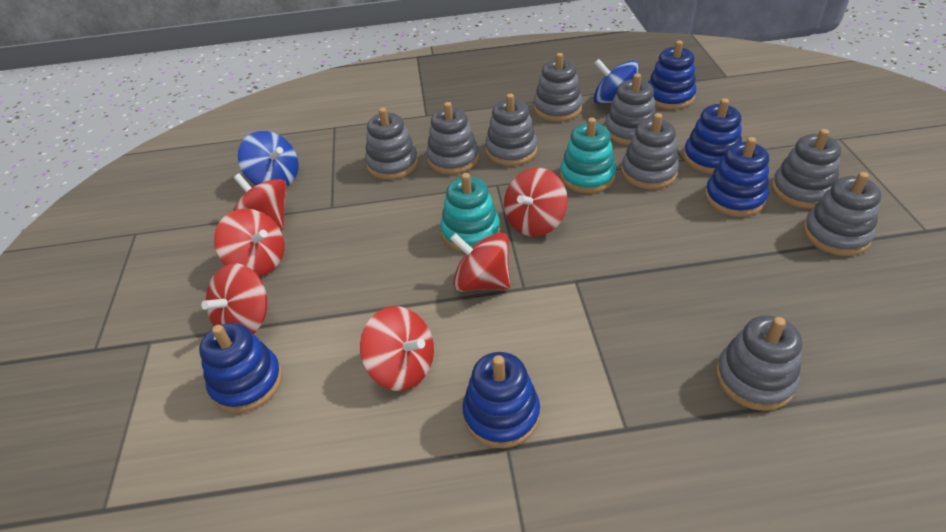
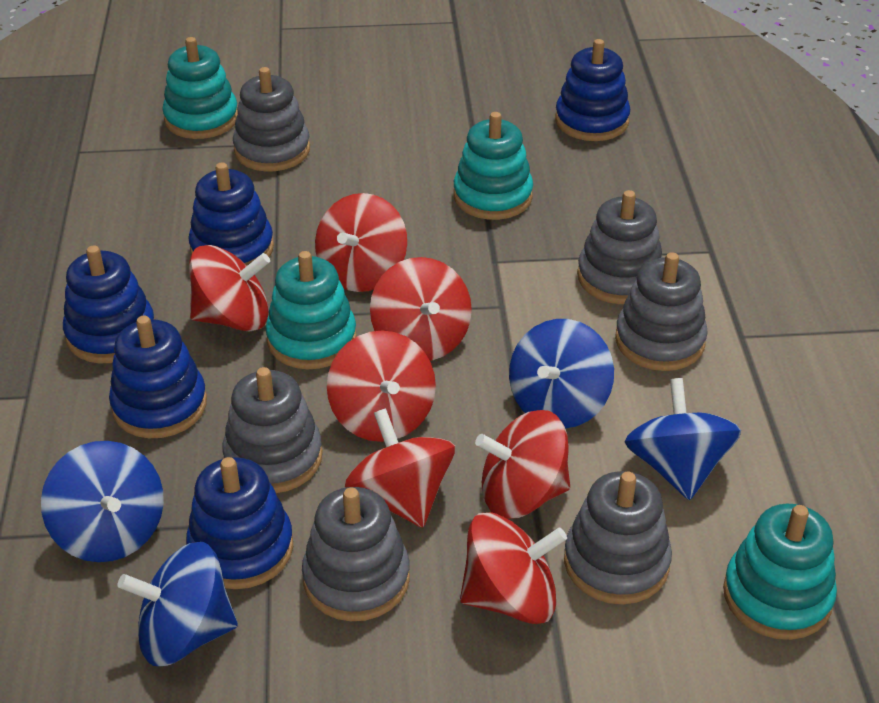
blue spinning top: [238,131,299,186] [593,59,639,104] = 2 -> [41,441,164,562] [117,542,238,666] [509,319,614,429] [625,378,741,500] = 4
grey stacking toy: [365,108,418,180] [426,102,479,174] [485,94,537,166] [534,53,582,122] [605,73,656,145] [621,113,679,189] [716,315,802,411] [772,129,841,209] [803,172,881,256] = 9 -> [222,367,323,493] [233,67,310,171] [302,487,410,621] [564,471,672,604] [577,190,663,304] [615,252,708,371] = 6
red spinning top: [201,263,267,334] [214,209,285,276] [233,173,287,230] [360,306,434,391] [450,233,511,292] [504,168,568,237] = 6 -> [189,245,270,332] [315,193,407,292] [327,331,436,442] [345,408,455,528] [370,257,472,361] [460,512,567,624] [475,410,570,519] = 7
turquoise stacking toy: [440,173,500,252] [560,118,616,193] = 2 -> [162,37,238,139] [266,251,357,369] [454,112,533,220] [723,504,837,640] = 4

